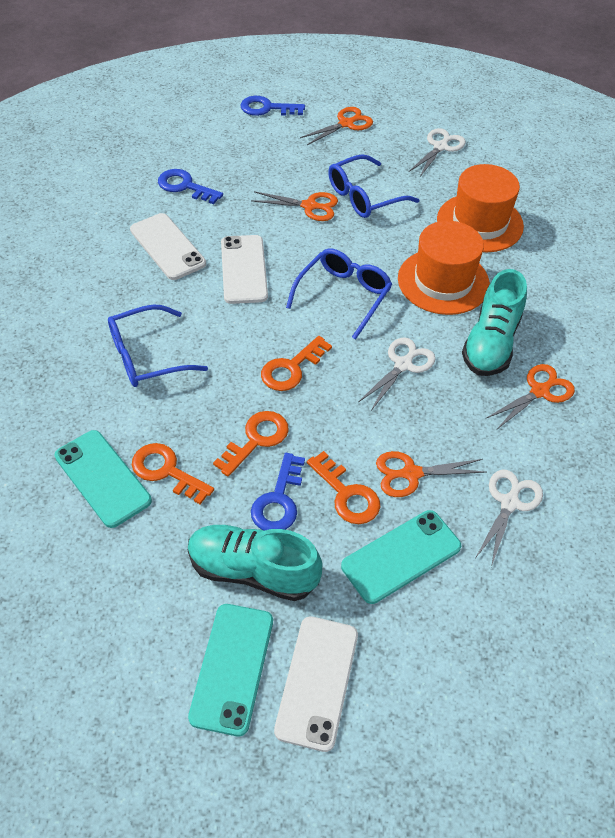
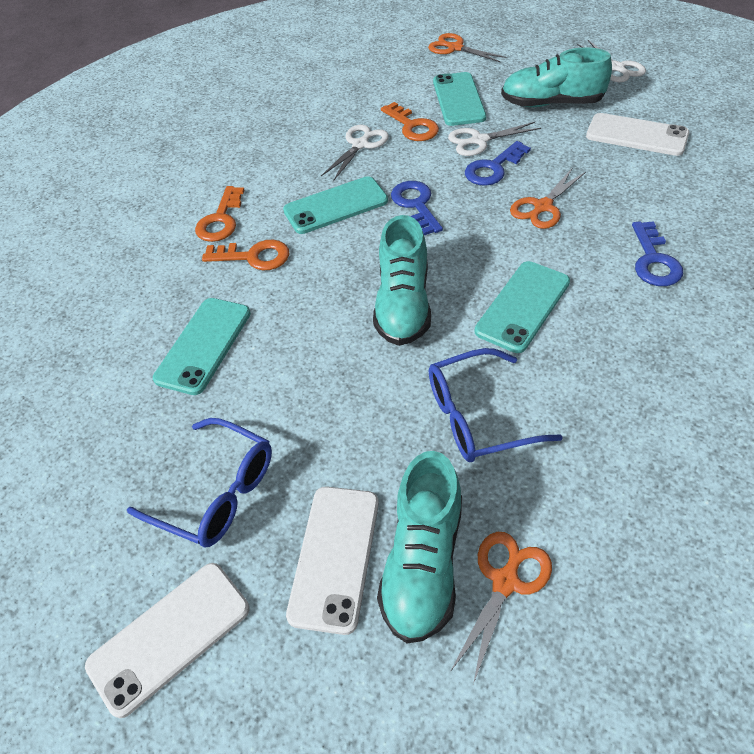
blue glasses: [108,304,208,387] [286,248,392,340] [328,154,419,218] = 3 -> [127,418,272,547] [429,348,563,462] = 2
orange hat: [398,221,490,315] [437,164,524,252] = 2 -> none = 0
orange key: [132,443,214,504] [213,411,289,477] [261,336,332,391] [307,451,380,524] = 4 -> [195,186,245,242] [202,240,289,270] [381,102,439,141] = 3
orange scissors: [251,191,338,221] [300,107,373,145] [376,451,486,497] [487,364,575,429] = 4 -> [428,33,507,63] [450,532,552,684] [510,169,586,229] = 3
turquoise phone: [55,430,152,528] [188,604,273,736] [341,510,461,604] = 3 -> [153,298,251,395] [283,176,388,234] [433,72,486,126] [475,261,570,353] = 4
turquoise shoe: [188,525,322,601] [462,269,527,376] = 2 -> [373,215,431,346] [377,451,462,643] [501,47,612,107] = 3

